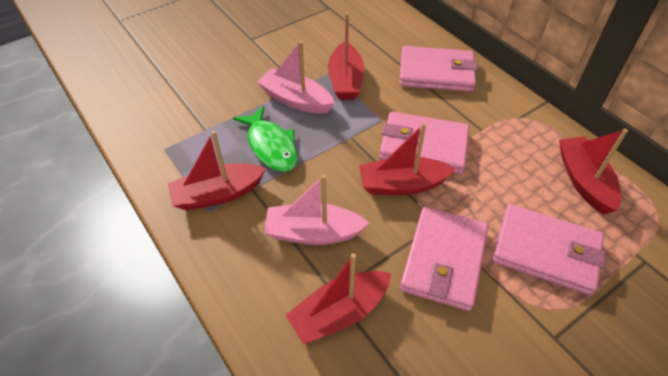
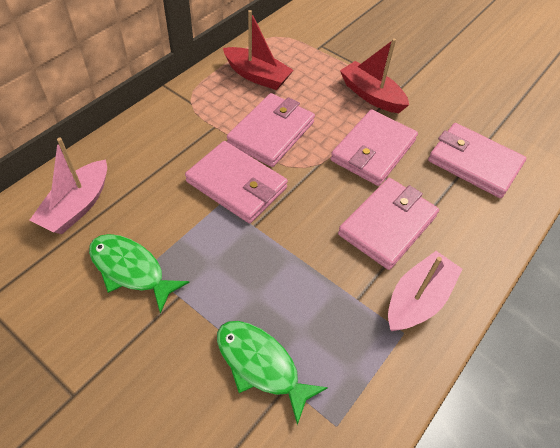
green fish: [233,106,298,172] = 1 -> [89,234,189,314] [217,321,328,425] = 2
pink wallet: [379,112,470,174] [399,46,478,92] [400,207,489,311] [492,204,606,295] = 4 -> [185,141,288,224] [227,93,315,167] [330,109,418,186] [338,178,439,270] [428,123,526,198] = 5
red boat: [168,131,266,211] [286,253,391,344] [328,13,364,100] [359,123,456,195] [559,129,628,215] = 5 -> [223,10,294,90] [340,38,409,113] = 2

